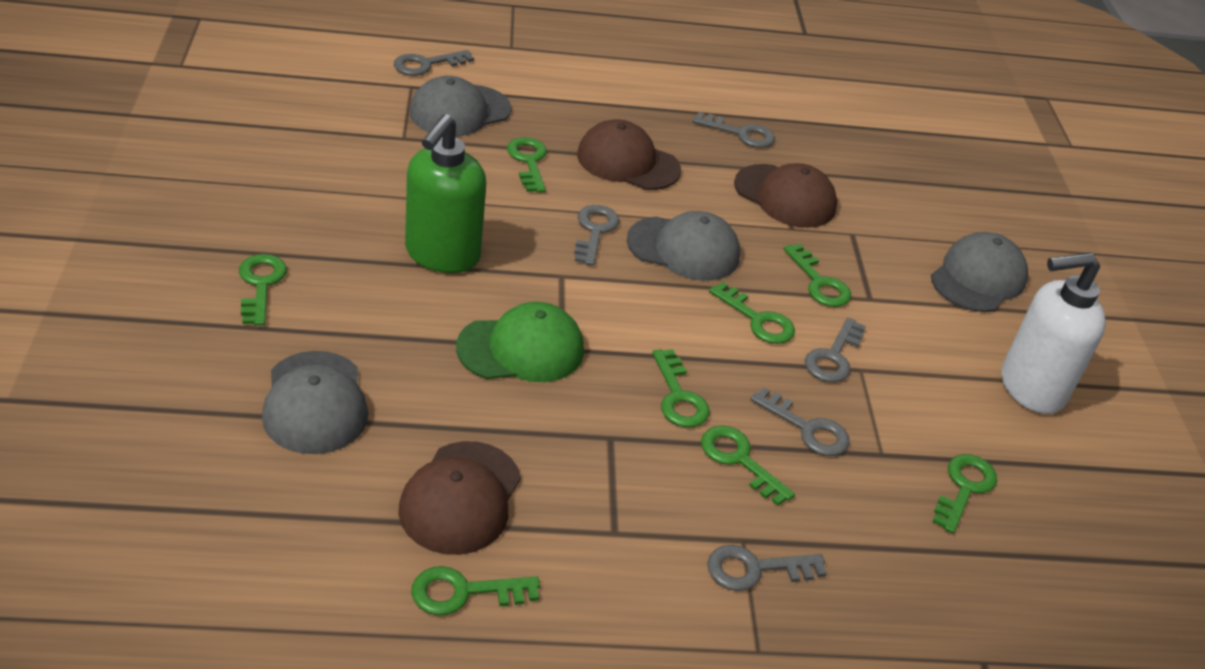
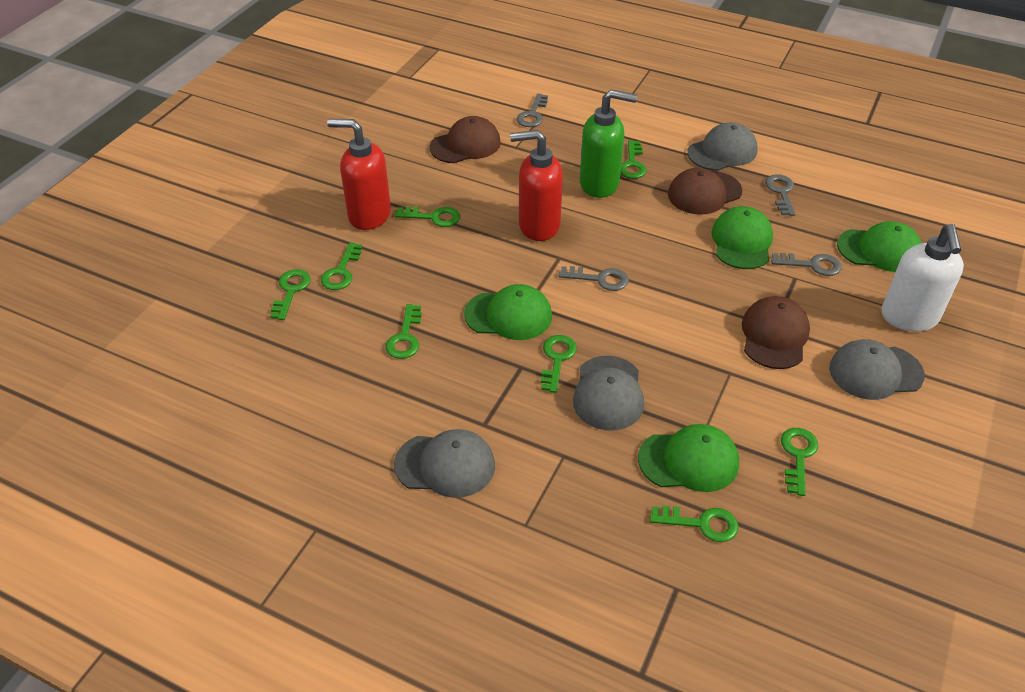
green cap: [456,302,584,382] = 1 -> [464,284,552,340] [638,424,739,492] [711,206,773,269] [837,221,922,272] = 4
grey key: [394,50,474,76] [574,205,619,266] [693,112,775,148] [707,545,827,591] [750,387,850,456] [805,318,866,382] = 6 -> [516,93,548,127] [558,266,629,291] [765,174,795,216] [771,253,842,276] = 4
red soap dispenser: none = 0 -> [327,119,391,230] [510,130,563,241] = 2

